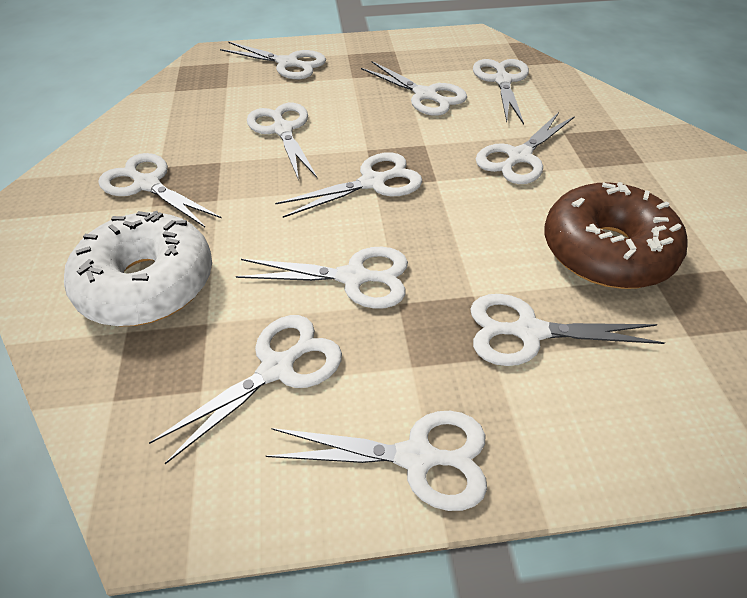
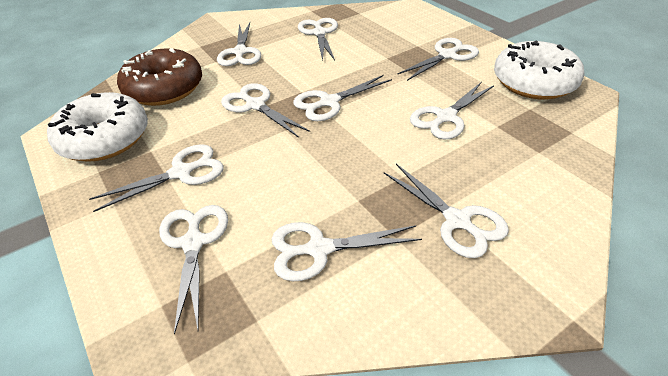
white donut: [64,211,212,326] = 1 -> [47,92,148,162] [494,40,585,100] = 2
white scissors: [98,153,221,227] [149,315,342,464] [220,42,326,79] [236,247,408,309] [247,103,317,180] [266,411,487,511] [275,152,423,218] [361,61,467,116] [470,294,665,366] [473,59,529,125] [476,112,575,184] = 11 -> [89,144,223,212] [159,205,228,335] [217,23,261,66] [221,83,310,138] [272,222,422,281] [293,75,392,121] [298,18,338,61] [384,164,509,258] [397,38,479,81] [410,82,494,139] = 10

